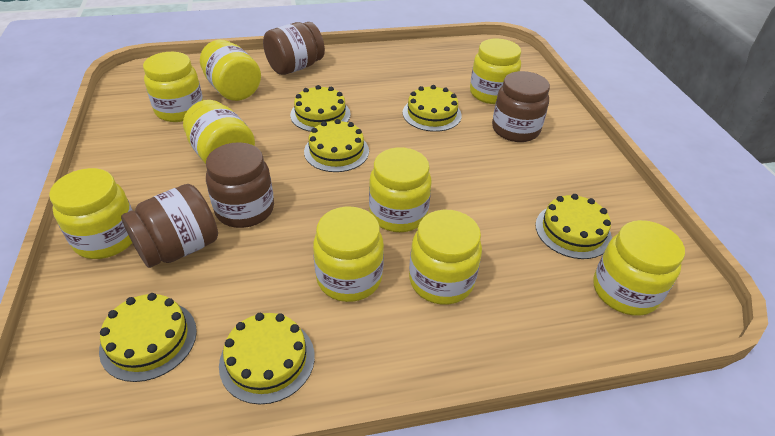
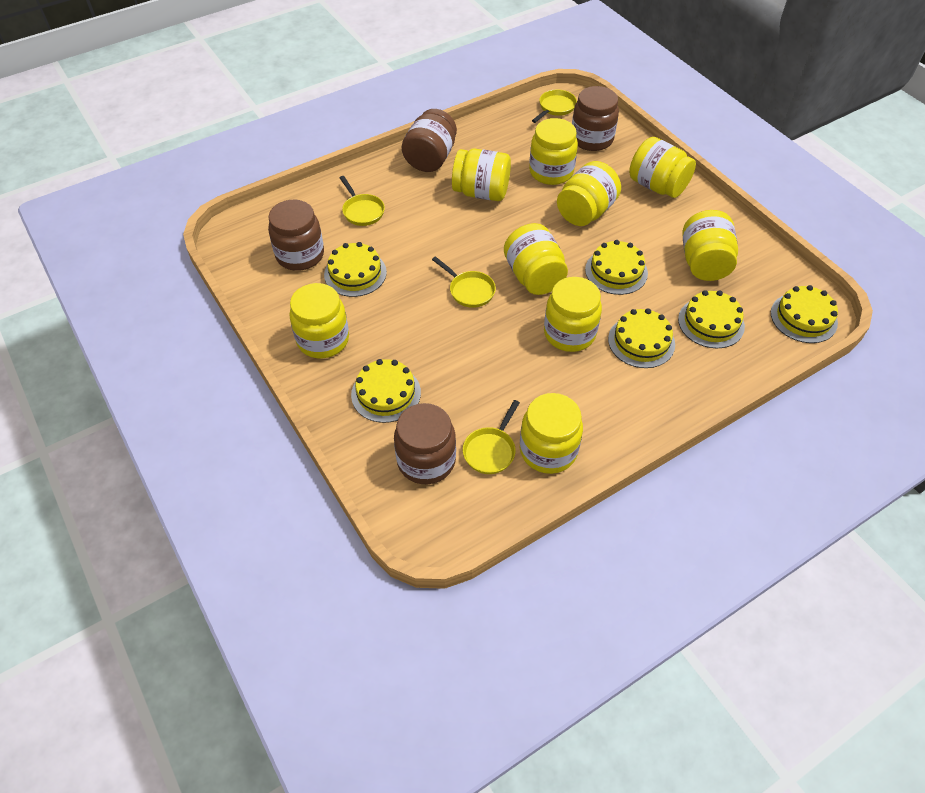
yellow pan: none = 0 -> [340,176,385,226] [432,256,496,308] [463,400,520,474] [532,90,577,123] = 4

